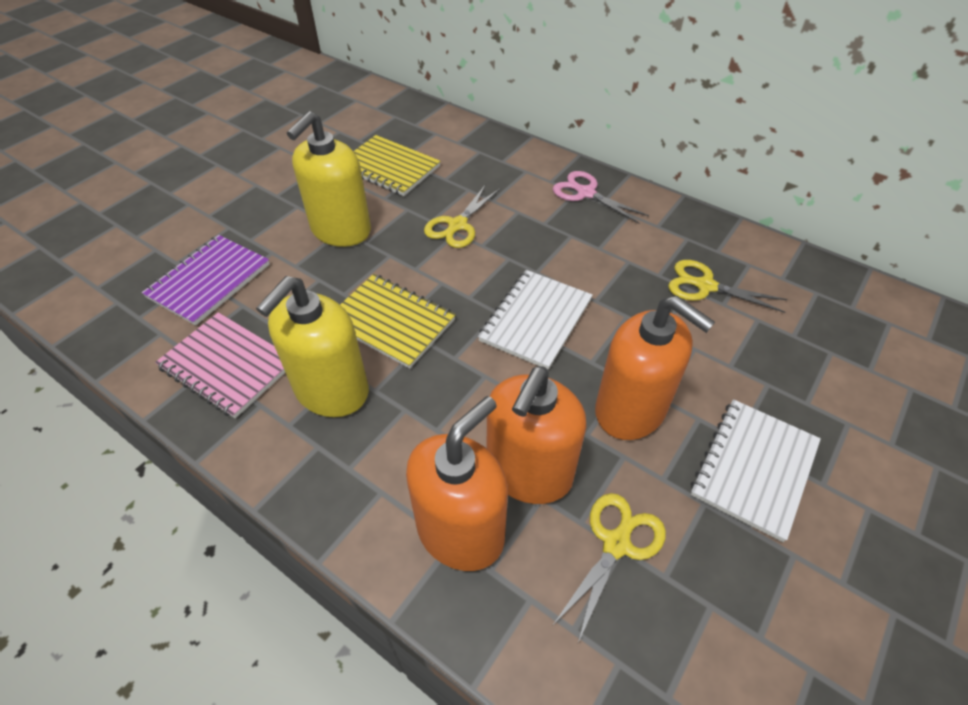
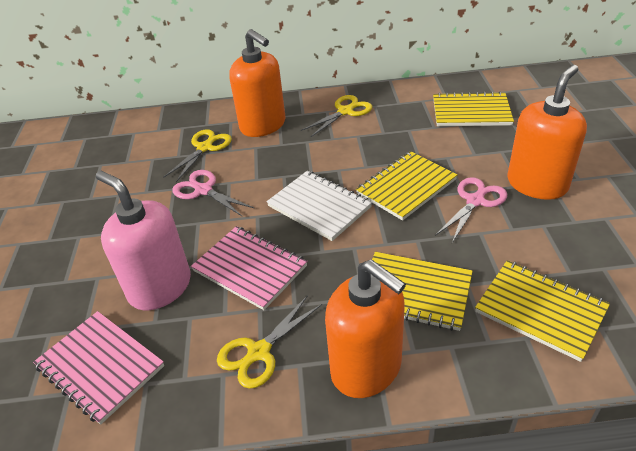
pink notebook: [155,312,285,418] = 1 -> [33,311,164,425] [191,226,307,310] = 2
pink scissors: [553,171,649,224] = 1 -> [172,170,254,217] [435,177,507,243] = 2
pink soap dispenser: none = 0 -> [96,171,191,310] = 1
purple notebook: [142,235,270,326] = 1 -> none = 0
white notebook: [478,270,593,370] [690,399,821,542] = 2 -> [267,171,372,241] = 1
yellow notebook: [340,274,456,369] [353,135,441,196] = 2 -> [356,151,458,221] [372,252,473,331] [433,91,514,126] [475,260,610,362] = 4
yellow soap dispenser: [256,276,369,417] [287,111,371,247] = 2 -> none = 0

